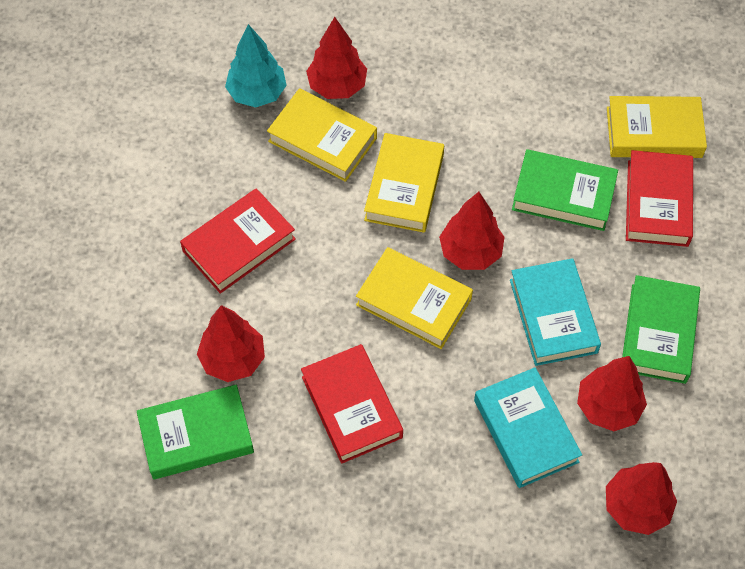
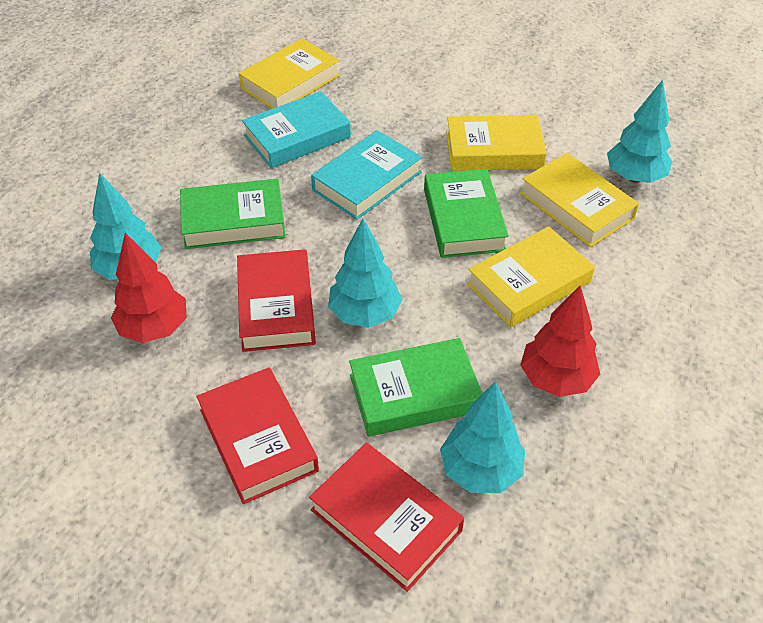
red tree: [197,305,265,382] [306,17,367,99] [439,192,505,270] [577,356,647,431] [606,462,677,535] = 5 -> [111,233,186,343] [520,286,600,397] = 2
turquoise tree: [225,24,287,108] = 1 -> [90,172,162,280] [328,219,402,328] [440,381,525,493] [607,80,672,183] = 4

